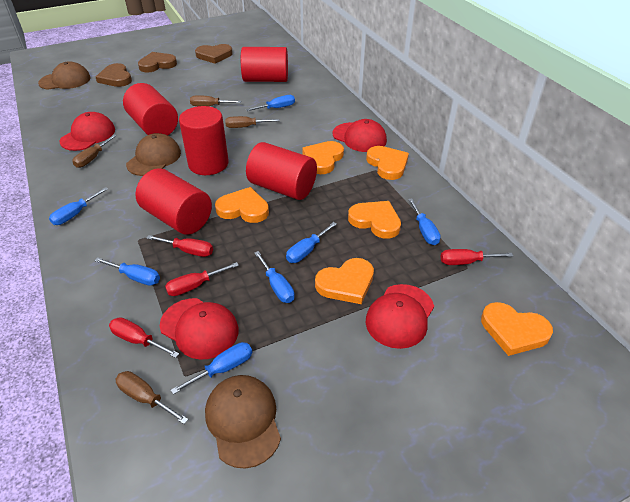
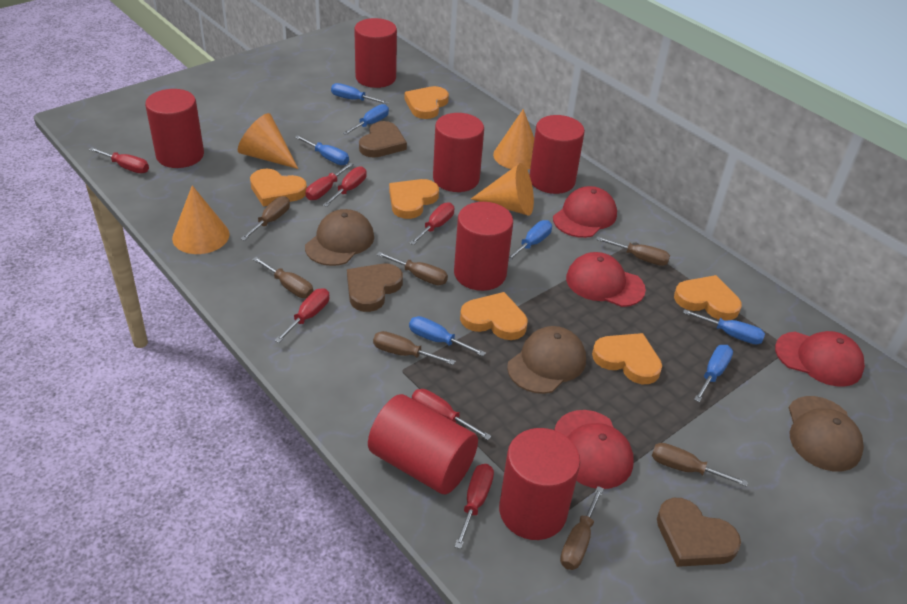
brown screwdriver: [72,134,117,168] [115,371,188,424] [190,95,241,106] [225,116,280,128] = 4 -> [241,196,290,241] [253,257,313,298] [373,331,455,365] [377,252,448,285] [560,486,604,570] [596,237,670,266] [652,443,748,487] = 7
orange cone: none = 0 -> [172,185,230,254] [238,113,298,169] [471,163,534,216] [493,109,534,170] = 4
red cylinder: [123,83,178,135] [135,168,212,235] [179,106,229,175] [241,47,288,82] [246,142,317,200] = 5 -> [145,89,204,168] [354,18,397,88] [368,394,478,495] [433,113,484,192] [454,202,513,291] [499,428,580,540] [530,115,585,194] = 7
red screwdriver: [109,317,179,358] [146,235,213,257] [165,262,239,296] [441,249,513,265] = 4 -> [89,148,149,173] [274,288,329,343] [305,162,353,200] [323,166,367,207] [410,203,455,245] [412,389,491,440] [454,464,494,549] = 7

